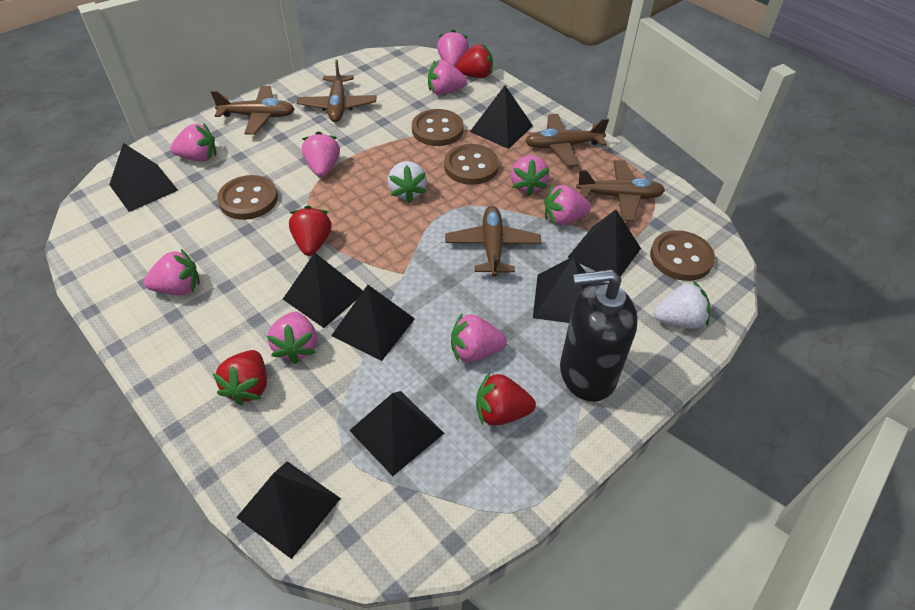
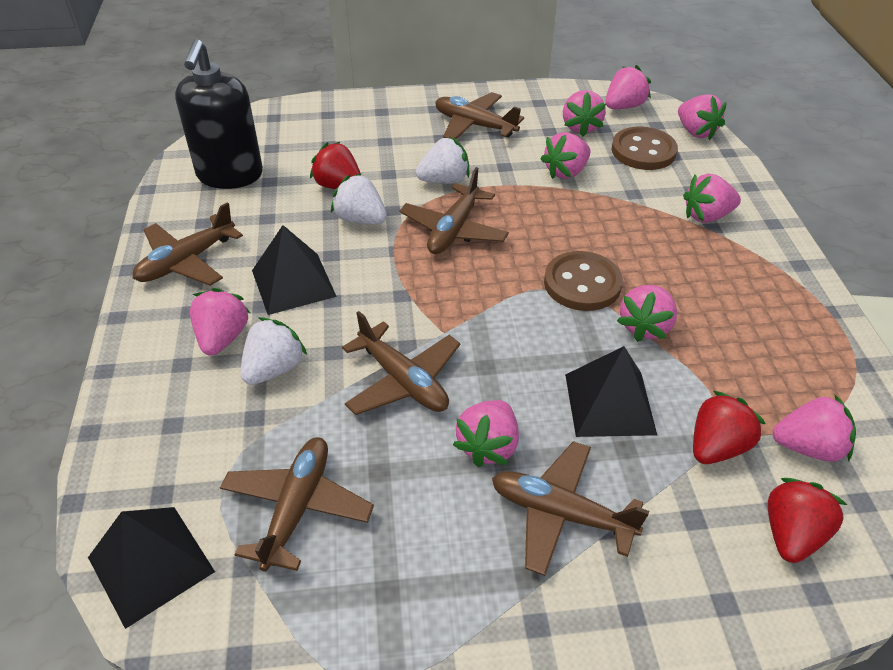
black pyramid: [109,143,178,212] [236,461,341,559] [283,253,363,328] [331,285,415,361] [349,391,444,476] [470,86,533,149] [533,257,593,323] [567,209,641,277] = 8 -> [88,507,215,629] [252,225,337,315] [565,346,657,437] = 3
brown button: [217,175,278,220] [412,109,464,146] [444,144,499,185] [650,230,715,281] = 4 -> [544,251,623,311] [611,127,678,170] = 2
brown plane: [211,86,295,135] [297,60,376,122] [445,206,541,277] [525,114,609,167] [576,160,665,221] = 5 -> [133,202,243,286] [220,437,374,572] [342,311,460,415] [400,167,509,254] [435,92,524,139] [492,441,649,576] = 6
red strawberry: [213,350,267,406] [289,206,331,256] [455,44,493,78] [476,372,536,426] = 4 -> [310,142,362,189] [693,391,766,464] [768,478,847,563] = 3
white strawberry: [388,161,427,203] [654,281,710,329] = 2 -> [240,317,307,385] [331,173,387,224] [416,137,470,184] = 3

